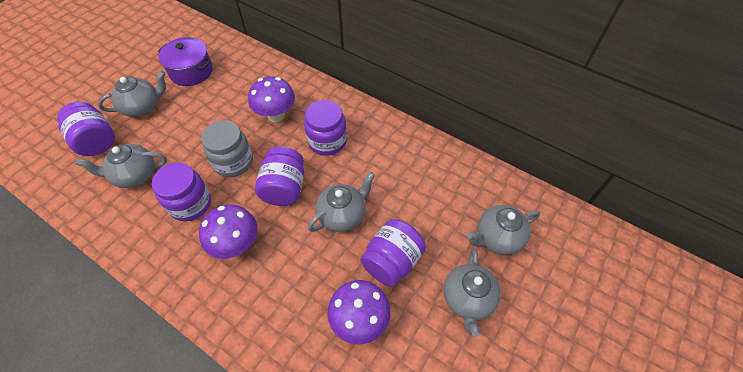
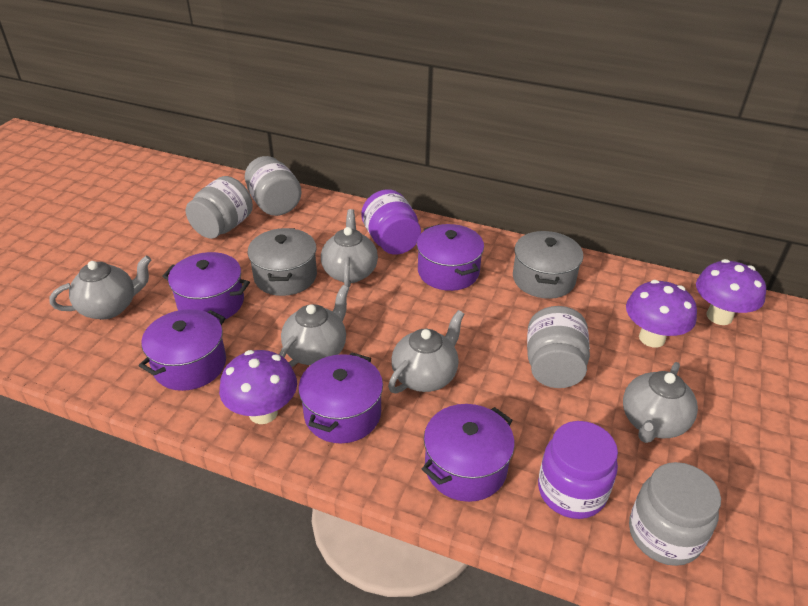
grey jar: [201,120,253,177] = 1 -> [186,176,253,239] [245,156,302,216] [527,306,590,388] [629,462,721,566] = 4
grey pot: none = 0 -> [247,228,317,296] [513,231,583,299] = 2
purple jar: [57,102,115,156] [152,162,211,221] [255,146,304,206] [304,100,347,156] [361,219,426,287] = 5 -> [361,189,421,255] [538,421,618,519] = 2
purple pot: [158,37,213,86] = 1 -> [139,309,226,391] [162,252,250,321] [298,352,383,443] [417,224,484,291] [422,404,515,502] = 5

